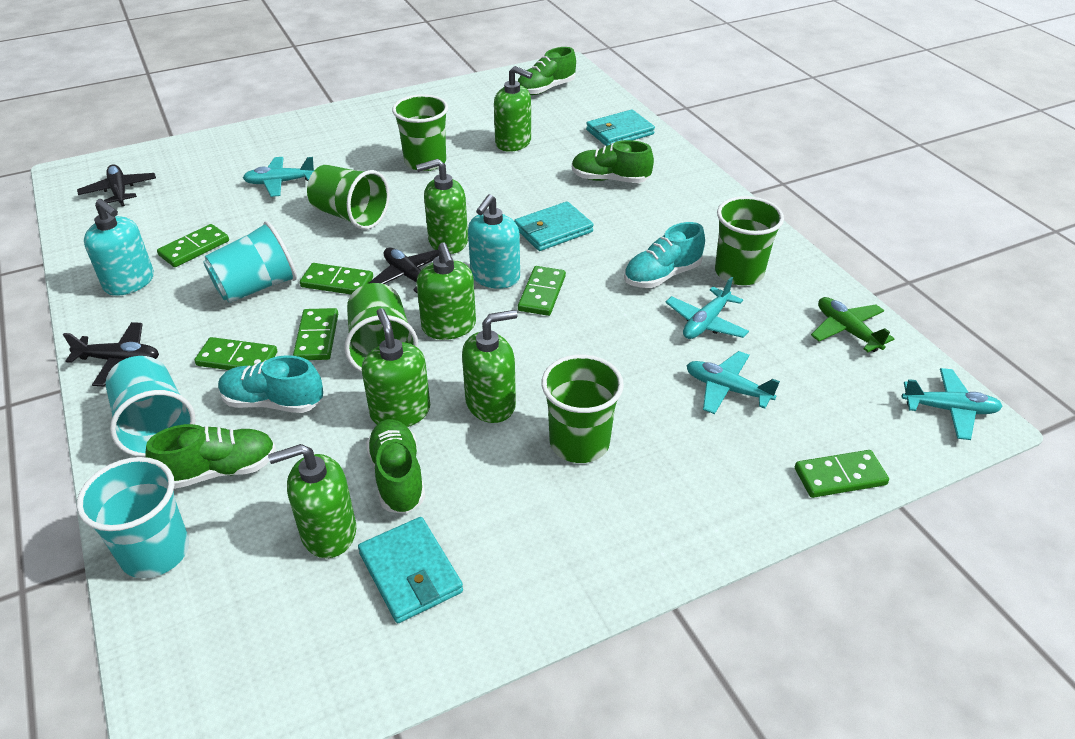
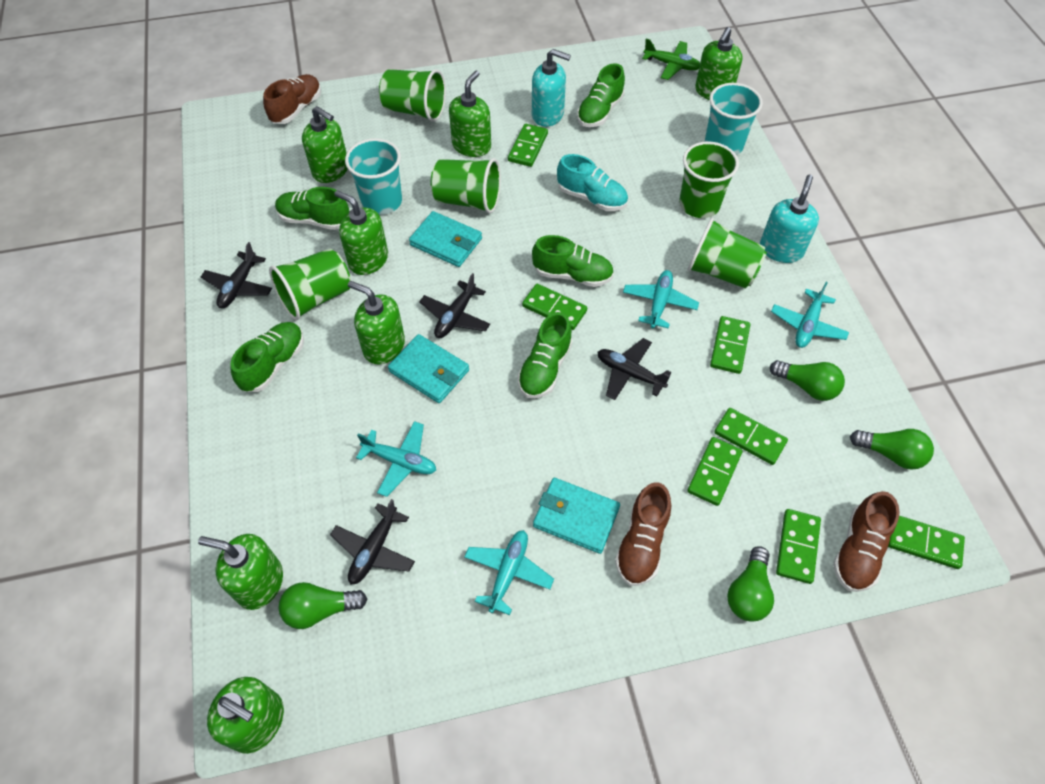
black plane: [63,322,159,386] [77,164,156,206] [369,248,439,293] = 3 -> [201,242,272,308] [330,499,415,585] [419,273,490,338] [598,338,672,400] = 4
brown shoe: none = 0 -> [263,74,321,124] [615,482,671,586] [833,491,900,592] = 3
green domino: [157,224,229,267] [194,337,277,370] [293,308,338,360] [300,263,373,295] [518,266,566,316] [795,450,889,498] = 6 -> [508,124,548,167] [522,284,587,330] [687,437,743,506] [710,316,750,374] [714,408,788,465] [776,509,821,584] [888,516,965,569] = 7
green light bulb: none = 0 -> [279,582,367,629] [727,546,774,622] [770,360,845,401] [850,429,934,470] = 4
green shoe: [145,424,276,489] [366,419,425,514] [518,47,576,95] [572,140,654,183] = 4 -> [230,322,304,392] [275,187,349,230] [517,312,572,398] [532,235,614,287] [577,63,625,127] = 5
green soap dispenser: [268,444,356,558] [362,308,430,427] [416,159,468,254] [416,242,476,340] [462,310,517,423] [494,66,533,152] = 6 -> [198,534,283,610] [207,677,284,754] [302,106,348,183] [334,190,388,275] [348,281,405,364] [449,71,491,157] [695,27,742,100] = 7
turquoise cup: [77,457,189,578] [106,356,195,457] [203,221,297,303] = 3 -> [345,138,402,215] [705,83,763,155] = 2
turquoise shoe: [218,355,323,413] [624,222,705,288] = 2 -> [557,154,628,211] = 1

